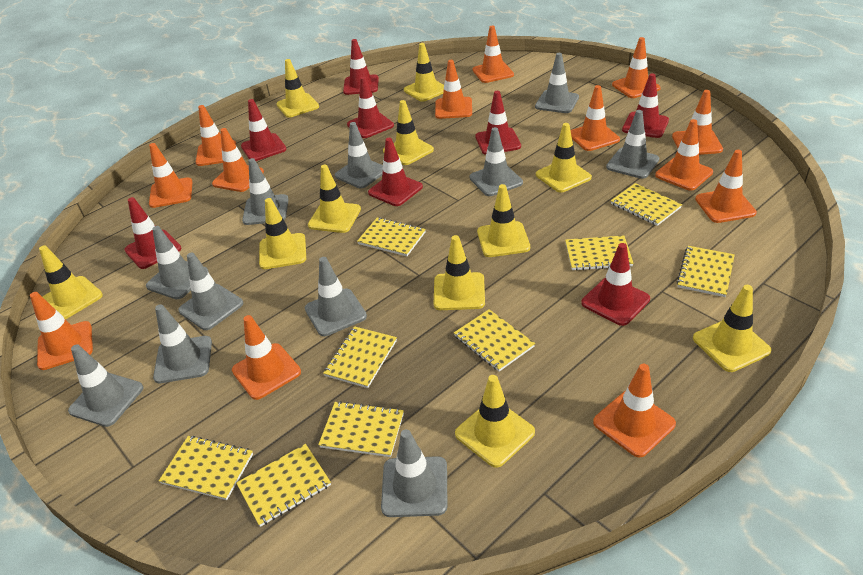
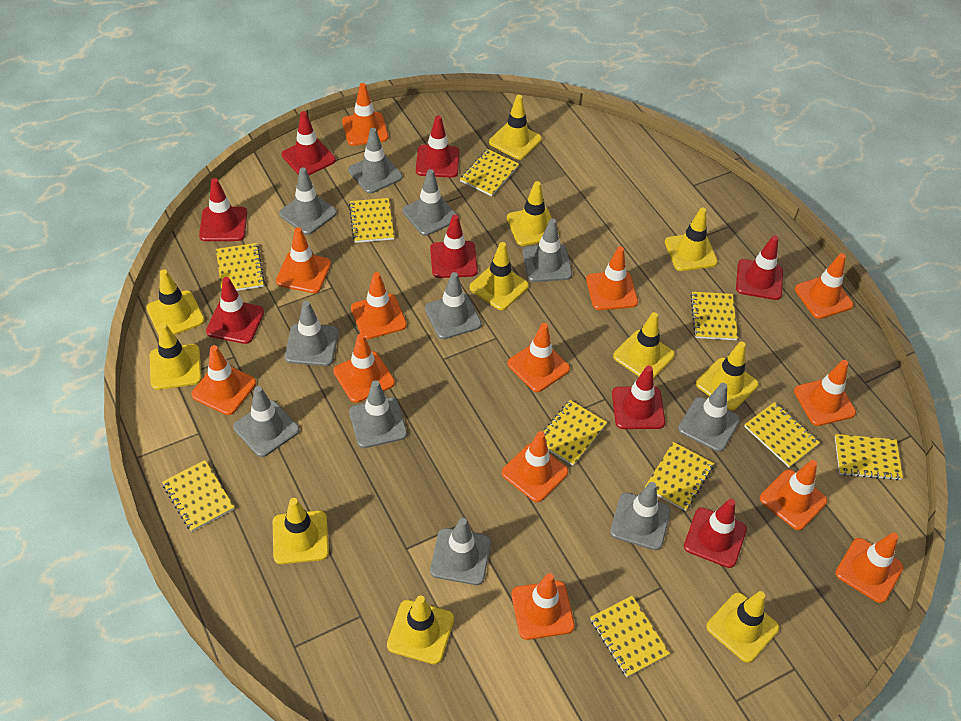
yellow notebook: [159,436,253,500] [236,444,331,527] [318,401,404,457] [323,326,397,388] [357,217,426,256] [454,309,535,372] [565,236,634,271] [611,183,682,226] [677,246,735,297] = 9 -> [162,460,234,532] [216,243,265,291] [349,198,394,243] [460,149,519,196] [543,400,607,466] [590,596,670,677] [645,442,714,511] [691,292,738,340] [744,402,820,467] [835,434,903,480] = 10

